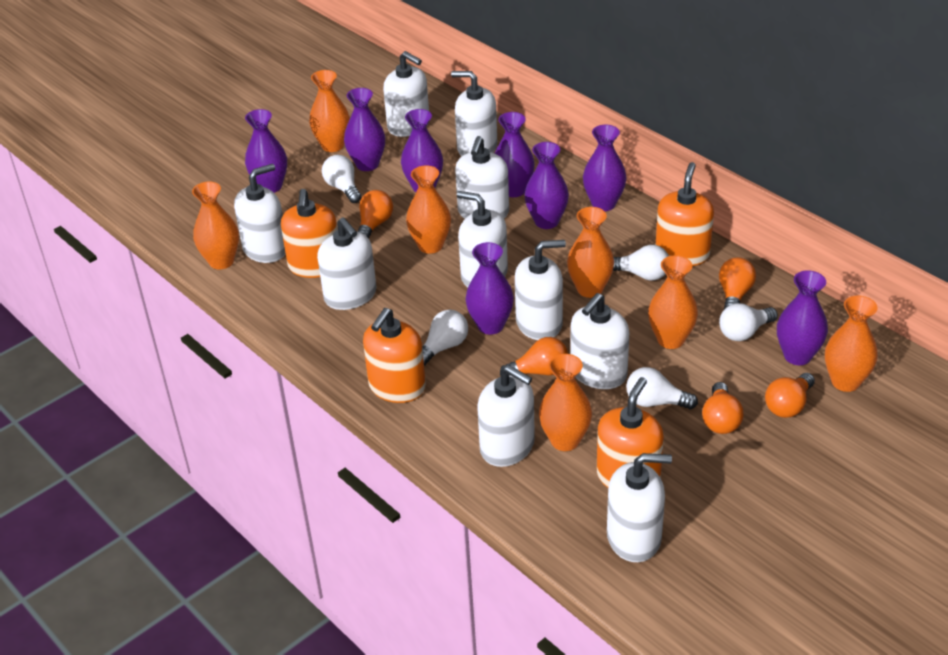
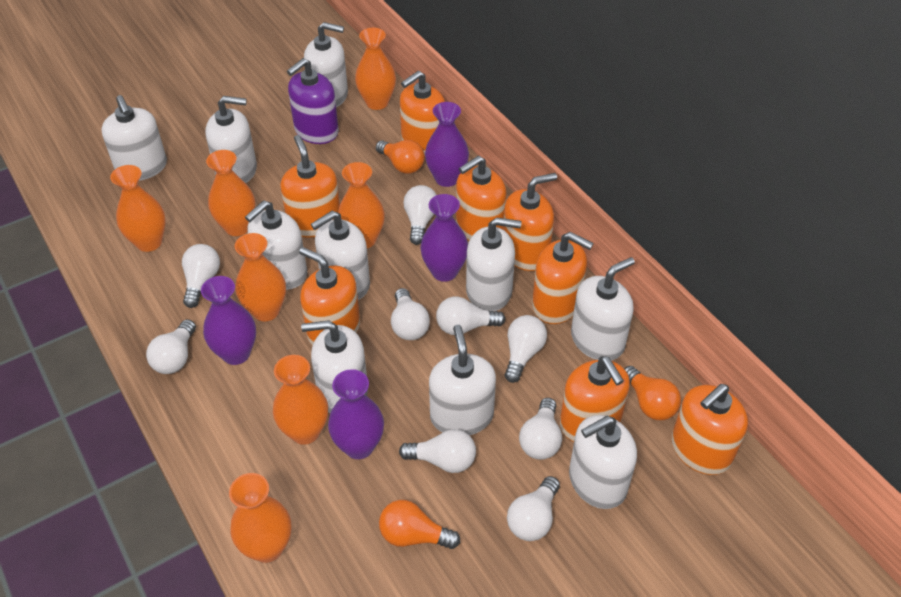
orange light bulb: [357,190,393,239] [500,337,568,376] [702,382,744,434] [719,257,756,309] [765,373,815,418] = 5 -> [376,140,425,174] [379,500,460,549] [624,366,681,420] = 3
orange soap dispenser: [281,189,337,278] [363,308,426,403] [597,377,664,488] [656,162,714,266] = 4 -> [280,135,340,238] [299,247,360,345] [400,71,445,155] [456,156,506,241] [503,173,557,271] [532,232,594,324] [560,356,630,442] [671,384,748,475] = 8
purple soap dispenser: none = 0 -> [287,58,339,144] = 1
purple vase: [245,109,287,193] [344,88,385,171] [401,109,443,192] [465,242,514,335] [494,112,535,197] [525,142,569,229] [583,125,626,211] [777,270,828,365] = 8 -> [201,276,256,365] [328,369,384,459] [420,194,468,282] [425,102,469,187] = 4
white light bulb: [322,155,361,203] [422,310,468,366] [613,245,669,281] [626,367,698,409] [719,303,778,341] = 5 -> [146,319,196,374] [182,244,220,308] [391,288,430,340] [399,429,476,473] [403,185,436,245] [436,296,505,335] [505,315,547,383] [507,476,560,541] [519,398,562,460] = 9

